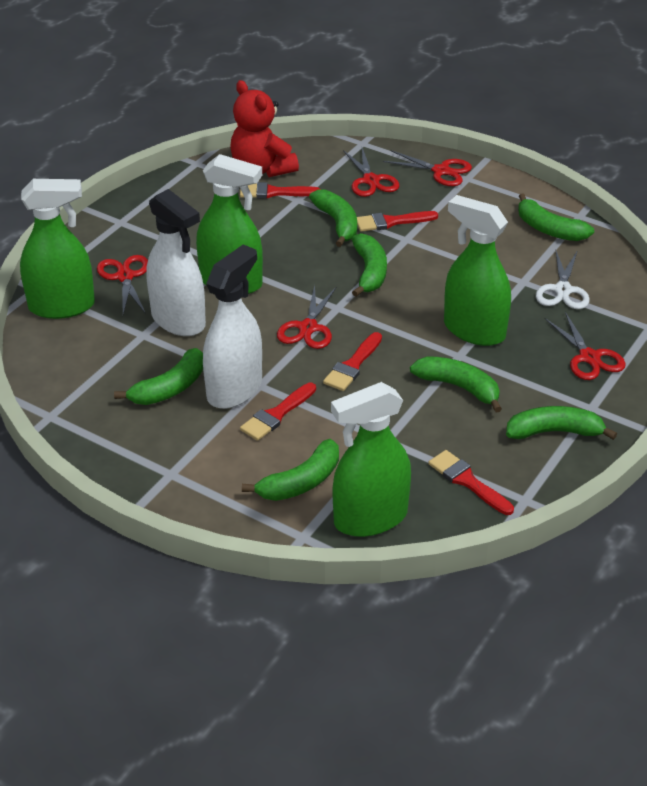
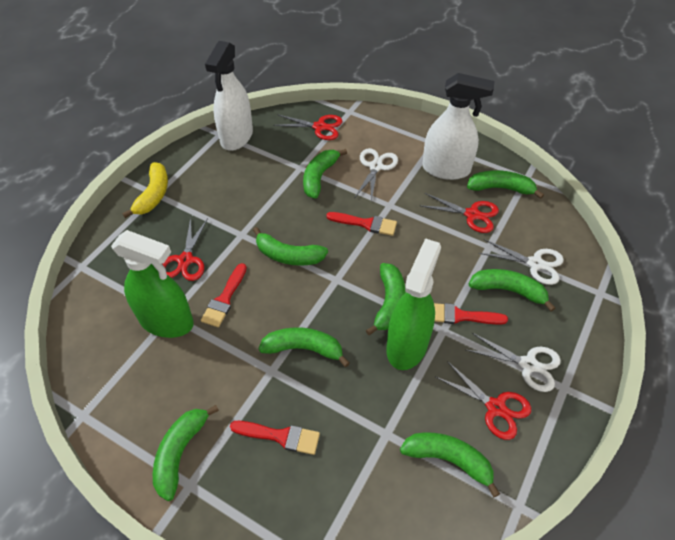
green banana: [114,348,203,405] [242,439,339,501] [309,189,357,247] [352,233,387,297] [410,356,502,413] [506,406,617,440] [518,193,594,241] = 7 -> [153,405,219,501] [253,227,328,266] [258,327,350,367] [303,149,347,199] [366,263,405,335] [400,433,500,498] [467,170,544,199] [469,269,555,312] = 8
green spray bottle: [20,179,95,319] [196,154,263,294] [331,382,411,537] [444,195,511,346] = 4 -> [111,230,194,338] [386,238,441,370] = 2
red brush: [240,182,320,199] [240,383,316,441] [323,332,382,391] [357,211,438,232] [428,450,514,515] = 5 -> [201,263,247,327] [230,421,320,455] [326,212,397,236] [434,303,508,325] = 4
red scissors: [97,255,148,315] [277,285,337,349] [343,148,399,197] [383,150,472,186] [545,312,626,380] = 5 -> [162,218,208,281] [273,114,342,140] [421,193,499,233] [436,361,531,440] = 4
red teddy bear: [230,80,299,177] = 1 -> none = 0
white scissors: [536,249,590,309] = 1 -> [355,148,398,201] [466,332,561,392] [479,239,564,285] = 3
yellow banana: none = 0 -> [122,162,168,218] = 1

